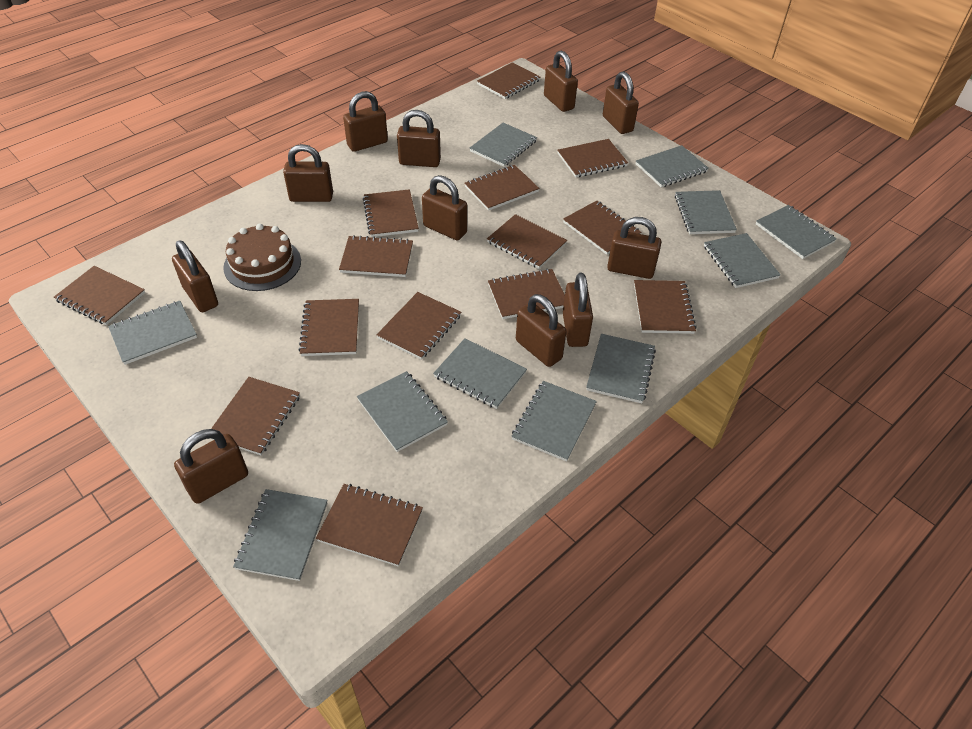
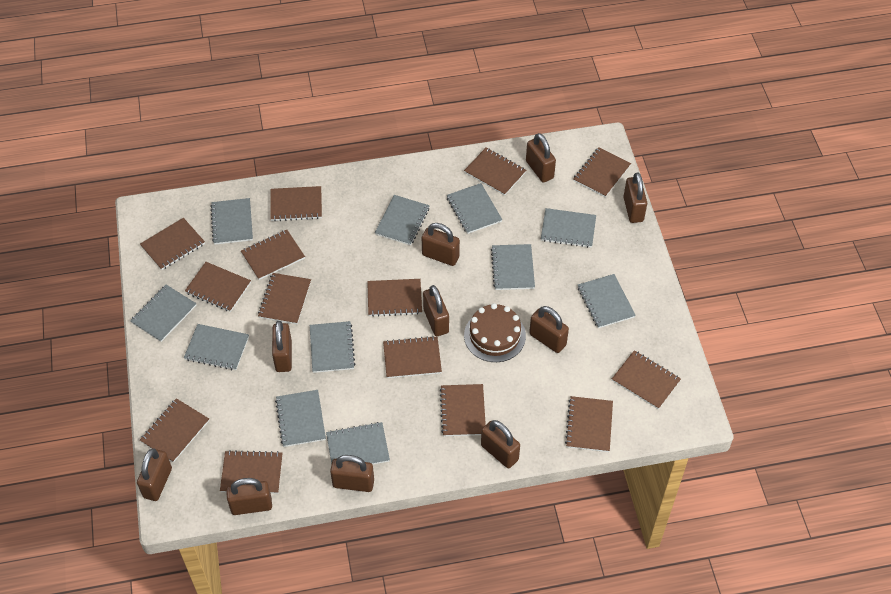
brown padlock: [172,240,218,312] [174,429,248,504] [283,144,333,202] [343,91,388,152] [397,110,441,167] [422,175,467,240] [516,294,566,367] [544,50,578,112] [563,273,593,347] [603,71,639,134] [607,217,661,279] = 11 -> [137,448,172,501] [226,478,272,515] [272,321,292,372] [330,455,374,492] [422,223,460,266] [423,285,449,336] [481,420,520,468] [526,133,556,183] [529,306,569,353] [623,173,647,223] = 10

